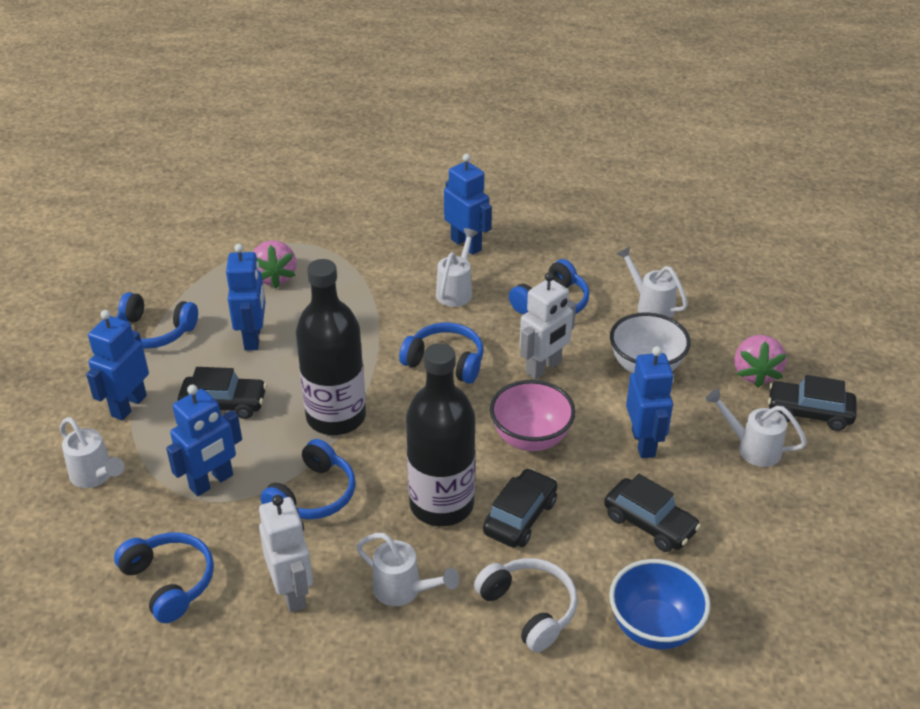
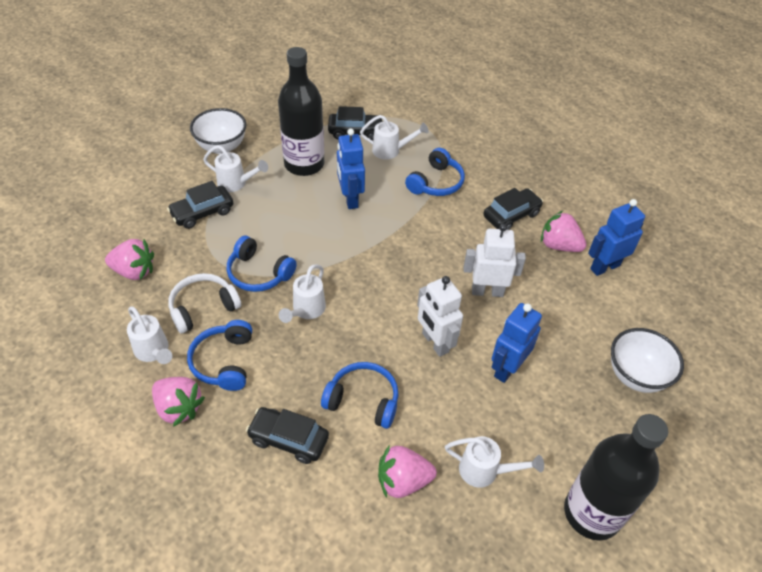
blue bowl: [609,559,710,650] = 1 -> none = 0
blue headphones: [114,532,214,623] [116,292,198,349] [260,439,355,519] [399,323,483,384] [509,259,589,314] = 5 -> [187,320,252,391] [227,236,297,292] [321,362,399,429] [405,148,465,196] = 4
blue robot: [86,310,149,420] [166,385,242,496] [226,244,266,351] [444,154,492,255] [626,346,674,458] = 5 -> [337,129,365,209] [492,303,542,383] [588,199,645,276] = 3
pink bowl: [490,380,576,451] = 1 -> none = 0
pink strawberry: [253,241,297,289] [734,335,787,388] = 2 -> [105,239,154,280] [152,377,205,427] [378,445,437,498] [541,211,587,252] = 4
white bowl: [610,312,691,373] = 1 -> [190,108,246,154] [611,328,684,393] = 2

